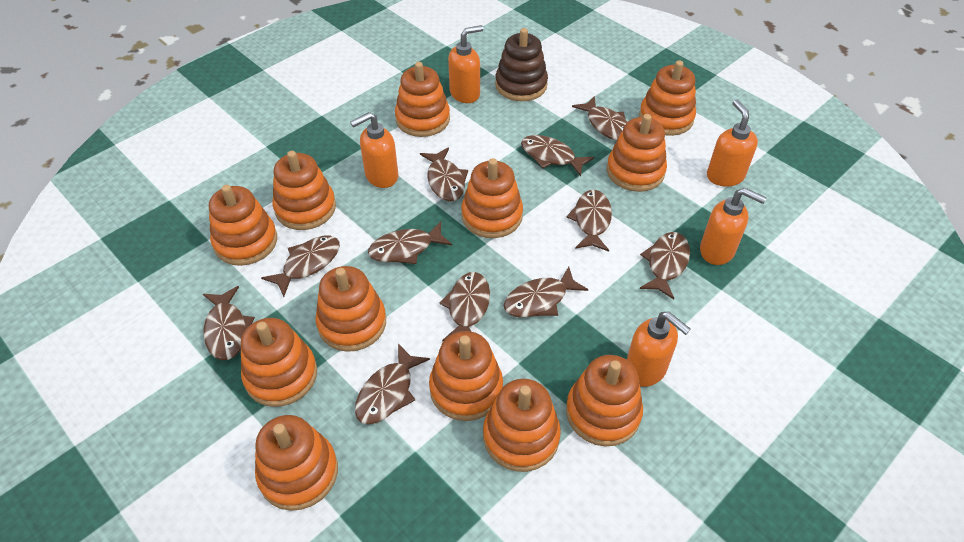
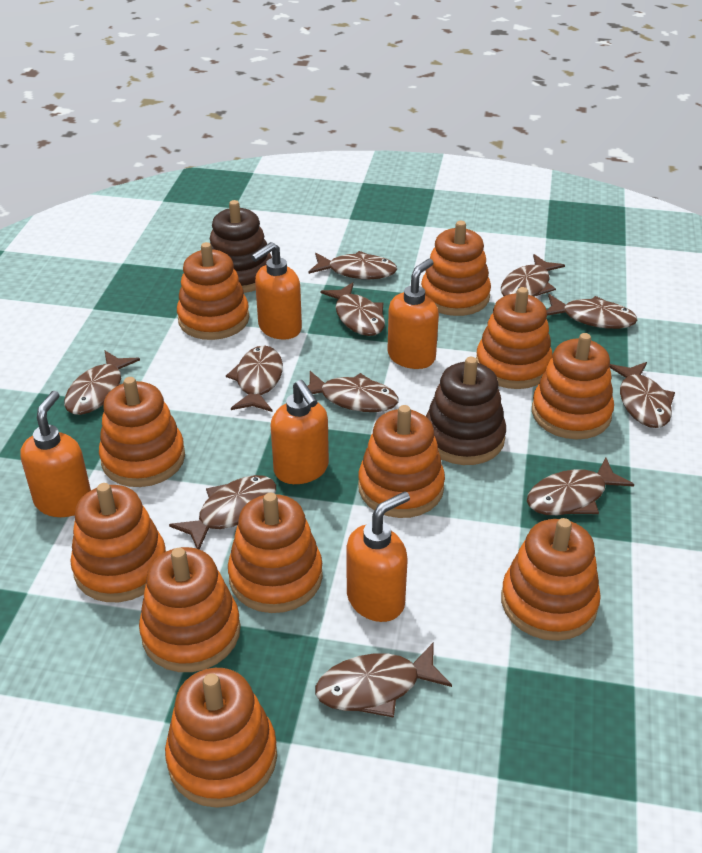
brown stacking toy: [495,28,548,101] = 1 -> [210,200,272,293] [426,357,506,465] = 2
orange stacking toy: [209,185,277,266] [241,318,317,407] [255,415,338,511] [273,151,336,230] [315,266,386,352] [395,62,450,137] [429,331,503,421] [461,158,523,238] [483,379,561,472] [566,355,643,446] [607,114,667,192] [639,60,696,136] = 12 -> [70,483,166,602] [99,377,185,487] [139,547,241,672] [165,668,277,808] [177,242,249,340] [228,493,323,613] [358,405,445,518] [421,221,491,316] [476,287,553,389] [501,518,601,641] [532,333,614,439] = 11

